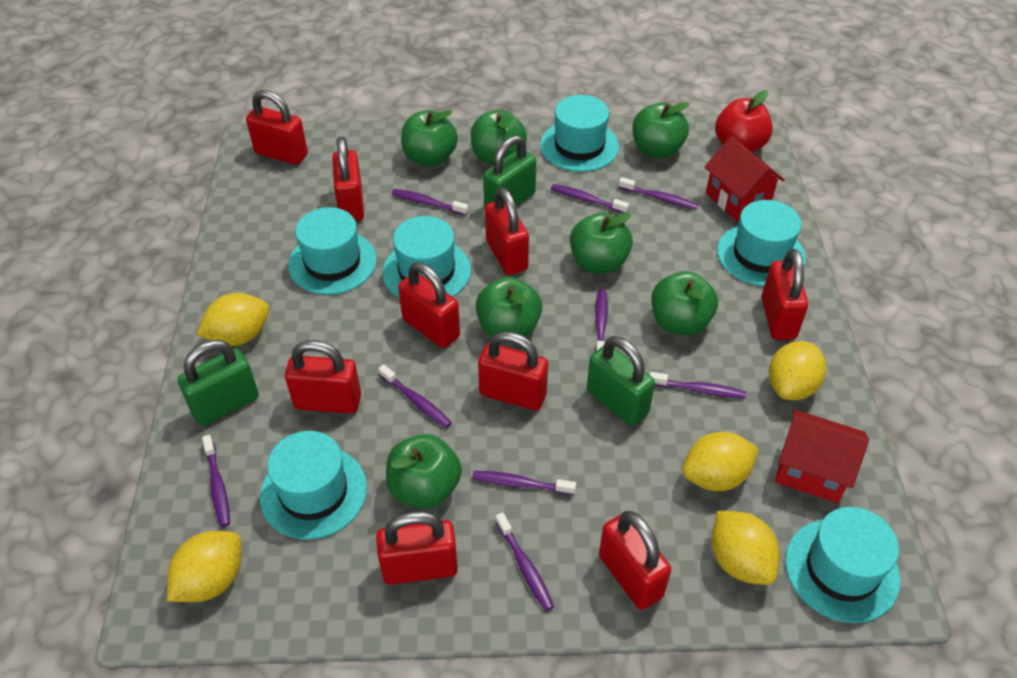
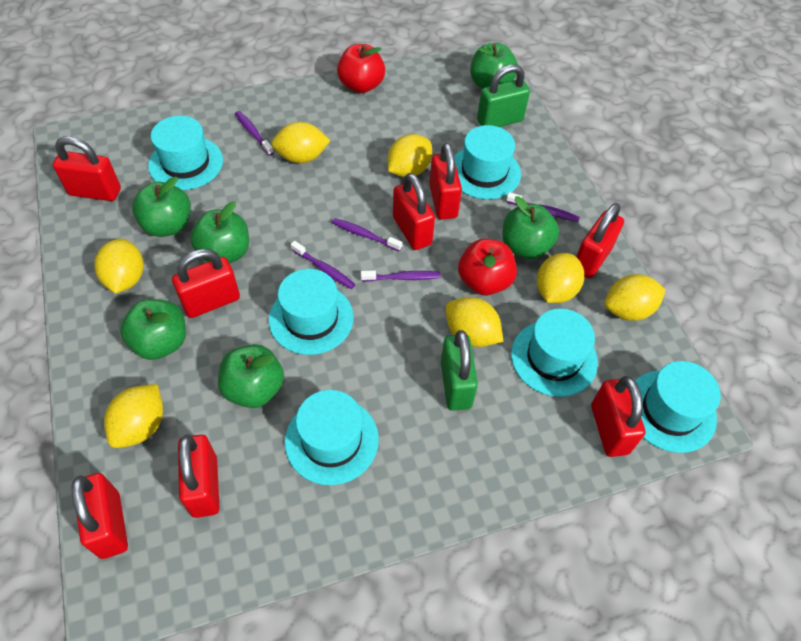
green apple: [386,434,462,509] [401,110,458,166] [471,110,527,165] [476,277,542,337] [570,212,633,274] [632,102,689,159] [651,271,718,336] = 7 -> [120,299,186,360] [132,177,191,237] [190,201,249,263] [218,344,284,408] [470,43,518,89] [502,196,559,259] = 6
green padlock: [178,340,259,426] [483,135,536,207] [587,336,655,426] = 3 -> [441,330,478,411] [477,64,530,127] = 2
purple toothbrush: [202,435,230,527] [378,364,452,428] [392,189,469,215] [472,471,576,495] [495,512,554,611] [551,184,629,213] [595,289,608,352] [619,177,698,210] [650,372,746,399] = 9 -> [235,111,274,156] [291,241,355,289] [332,218,403,252] [361,270,441,282] [506,192,580,222] = 5
red apple: [715,90,773,152] = 1 -> [337,44,385,93] [458,239,517,295] = 2
red house: [705,136,784,222] [775,409,869,503] = 2 -> none = 0
red padlock: [246,90,308,165] [285,340,361,414] [332,137,364,221] [376,511,458,585] [398,262,460,348] [478,331,548,411] [485,187,529,275] [599,511,671,610] [762,249,808,340] = 9 -> [53,136,121,201] [71,473,128,559] [172,249,240,318] [178,434,220,518] [393,173,435,250] [429,143,462,220] [576,203,624,278] [591,376,645,457] = 8
yellow lemon: [167,531,241,602] [196,293,269,346] [682,432,759,491] [712,511,780,585] [769,341,826,400] = 5 -> [94,238,144,294] [104,384,163,448] [272,122,330,163] [388,134,432,177] [446,297,504,347] [537,253,584,303] [605,274,666,321] = 7

